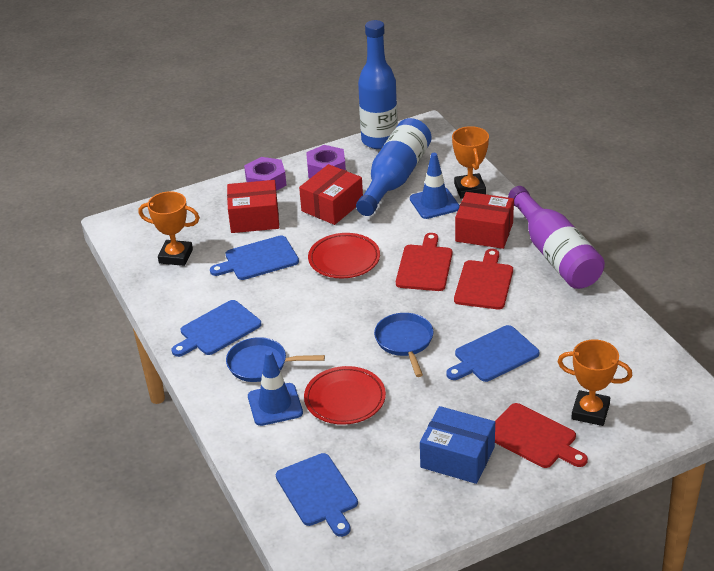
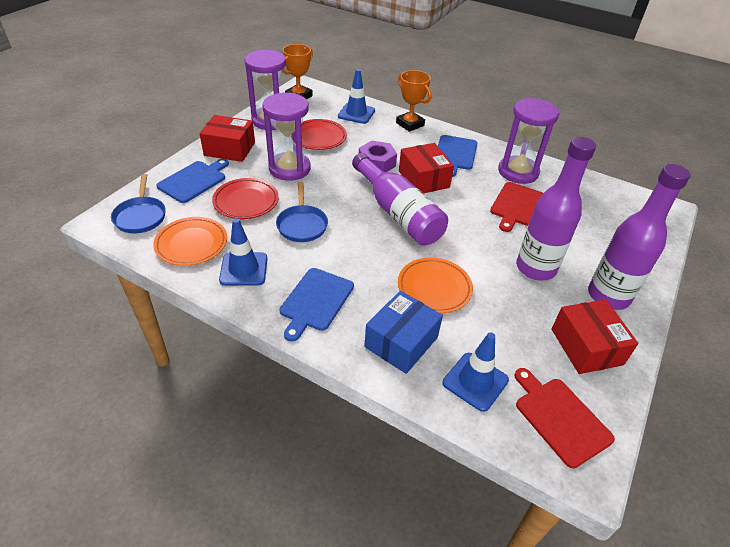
blue bottle: [356,118,432,216] [358,20,398,149] = 2 -> none = 0
blue cutting board: [172,300,261,357] [210,235,299,280] [276,453,358,537] [446,325,539,382] = 4 -> [156,159,229,203] [280,268,354,342] [438,135,477,177] = 3
blue traffic cone: [248,351,303,426] [410,153,460,219] = 2 -> [219,218,267,286] [338,69,375,124] [443,332,509,412] = 3
orange plate: none = 0 -> [153,217,227,266] [398,258,473,313] = 2
orange trophy: [139,191,200,266] [452,126,489,199] [558,339,632,426] = 3 -> [282,44,313,99] [396,70,431,132] = 2
purple bottle: [508,186,605,289] = 1 -> [352,153,448,245] [516,137,596,281] [588,164,690,310] = 3
purple hourglass: none = 0 -> [245,50,286,130] [263,93,311,181] [498,98,559,184] = 3
purple nut: [244,157,286,191] [306,145,346,178] = 2 -> [359,141,397,172] = 1
red cutting board: [396,233,452,291] [454,249,513,309] [495,403,588,468] = 3 -> [490,182,543,232] [514,368,615,468] = 2

